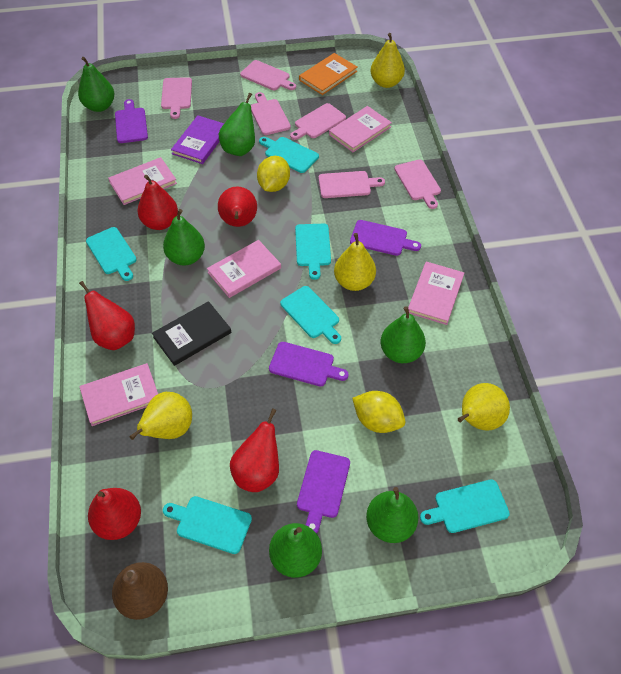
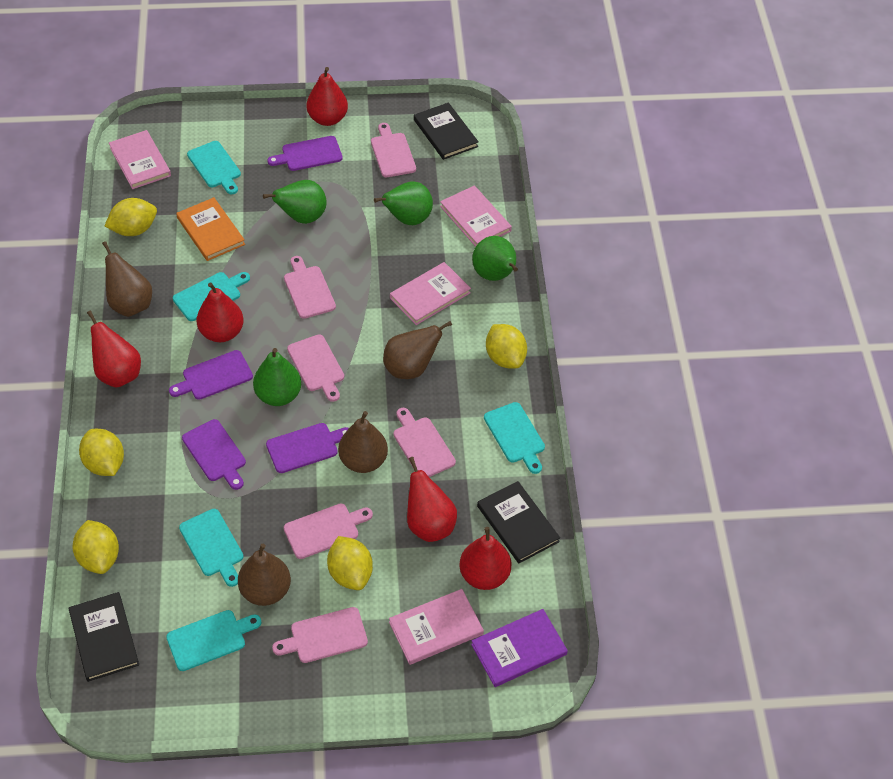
black book: [152,301,231,366] = 1 -> [69,592,139,682] [414,102,479,160] [477,481,560,563] = 3
brown pear: [112,562,168,620] = 1 -> [102,241,152,317] [238,544,291,606] [338,411,388,473] [383,321,452,379] = 4
green pear: [78,57,115,112] [163,209,205,266] [219,93,255,156] [269,523,322,578] [366,487,418,543] [381,306,426,363] = 6 -> [253,348,301,406] [263,180,327,224] [374,182,433,225] [472,236,518,281] = 4
pink book: [79,363,158,426] [108,157,177,205] [207,240,281,298] [329,106,392,152] [408,262,464,325] = 5 -> [109,130,171,189] [389,589,484,665] [390,262,471,325] [440,185,512,247] = 4
turquoise cutting board: [86,227,137,281] [163,496,252,554] [259,137,319,173] [280,286,341,344] [295,224,331,280] [420,479,510,533] = 6 -> [166,610,262,671] [173,272,250,321] [179,509,244,587] [187,141,241,194] [484,402,545,474] = 5
yellow lemon: [257,156,290,192] [352,391,405,433] = 2 -> [73,520,119,574] [79,429,124,476] [105,198,157,236] [327,536,373,590] [486,324,527,369] = 5
yellow pear: [129,392,192,440] [334,233,376,291] [371,33,405,88] [458,383,510,431] = 4 -> none = 0

